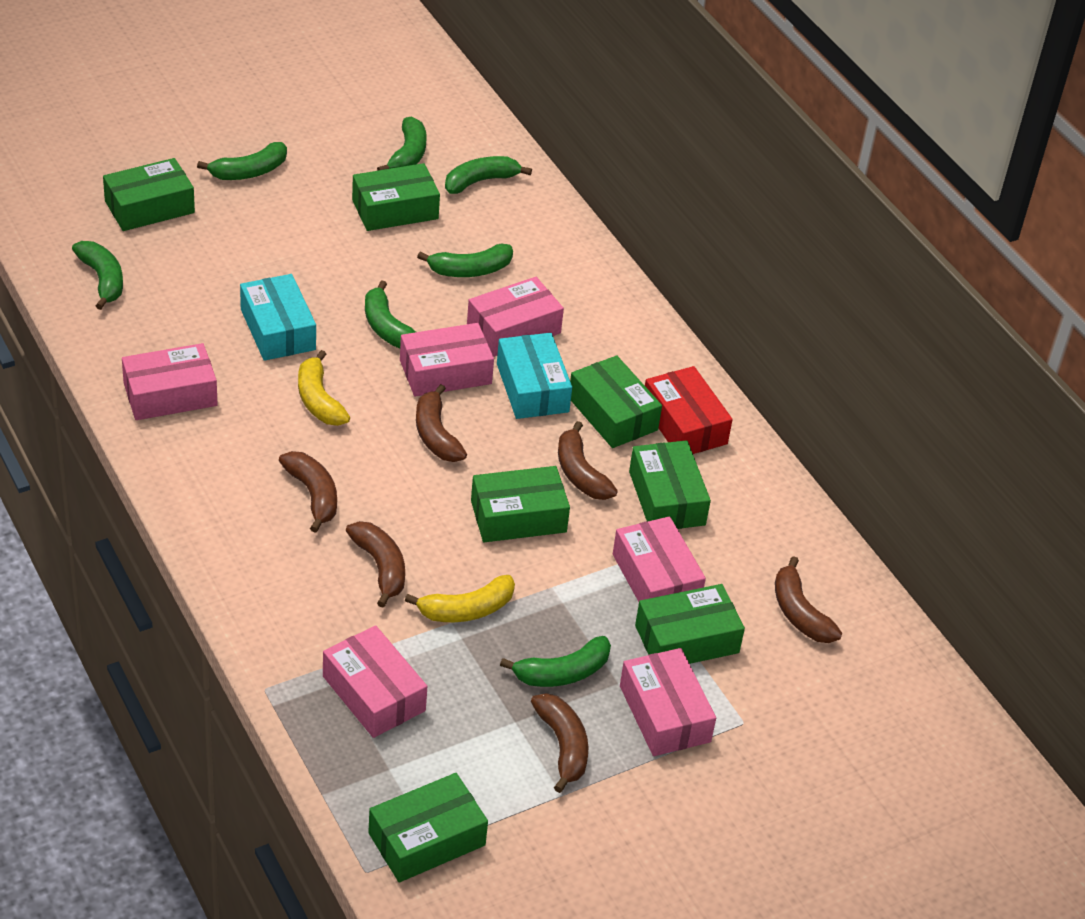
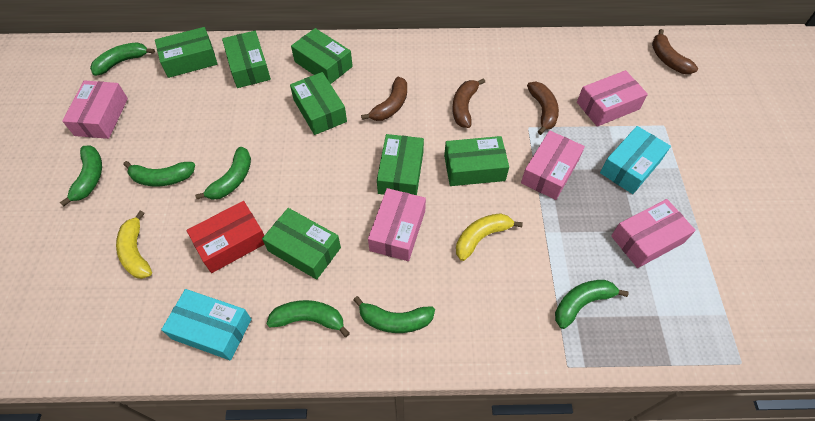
brown banana: [279,451,337,533] [346,521,405,608] [416,384,467,462] [531,693,588,793] [558,421,618,500] [775,556,842,643] = 6 -> [361,77,407,121] [452,78,485,128] [527,82,559,135] [652,29,698,74] = 4
pink box: [122,343,218,420] [323,625,427,738] [400,323,494,397] [467,277,564,357] [613,516,706,602] [620,648,716,756] = 6 -> [62,80,128,139] [368,188,426,261] [521,130,585,200] [577,70,648,127] [611,199,696,268] = 5

